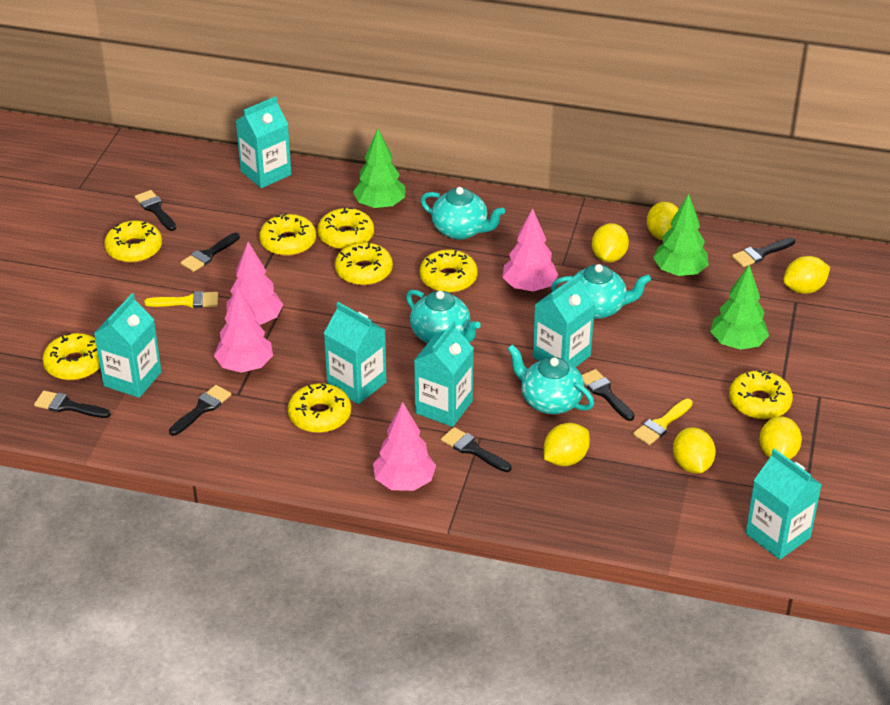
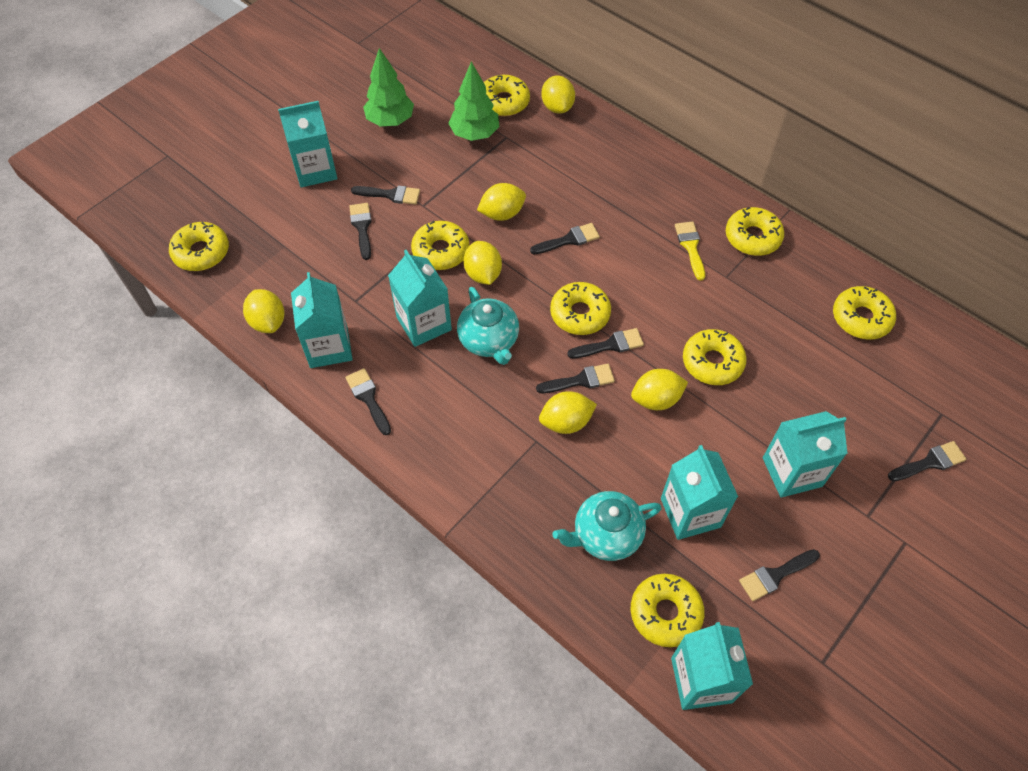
black brush: [34,391,111,418] [135,190,176,231] [169,385,231,436] [181,233,240,272] [441,427,512,472] [582,369,635,421] [732,237,795,267] = 7 -> [345,368,391,435] [349,203,372,260] [351,185,420,205] [530,223,600,254] [536,364,615,393] [567,328,644,359] [739,549,820,601] [888,441,966,481] = 8
green tree: [353,129,405,210] [653,194,709,277] [710,265,769,350] = 3 -> [363,48,414,126] [448,61,499,141] = 2
pink tree: [214,287,273,373] [226,242,283,325] [373,402,436,491] [502,208,558,292] = 4 -> none = 0
turquoise teapot: [406,290,481,343] [421,187,505,240] [507,344,594,414] [551,264,651,319] = 4 -> [457,287,519,365] [553,491,662,561] = 2
yellow brush: [144,291,218,308] [633,399,693,445] = 2 -> [675,221,705,280] = 1

